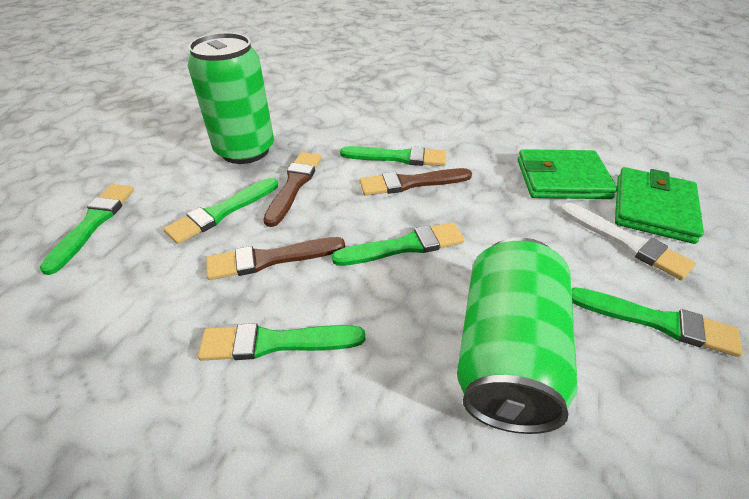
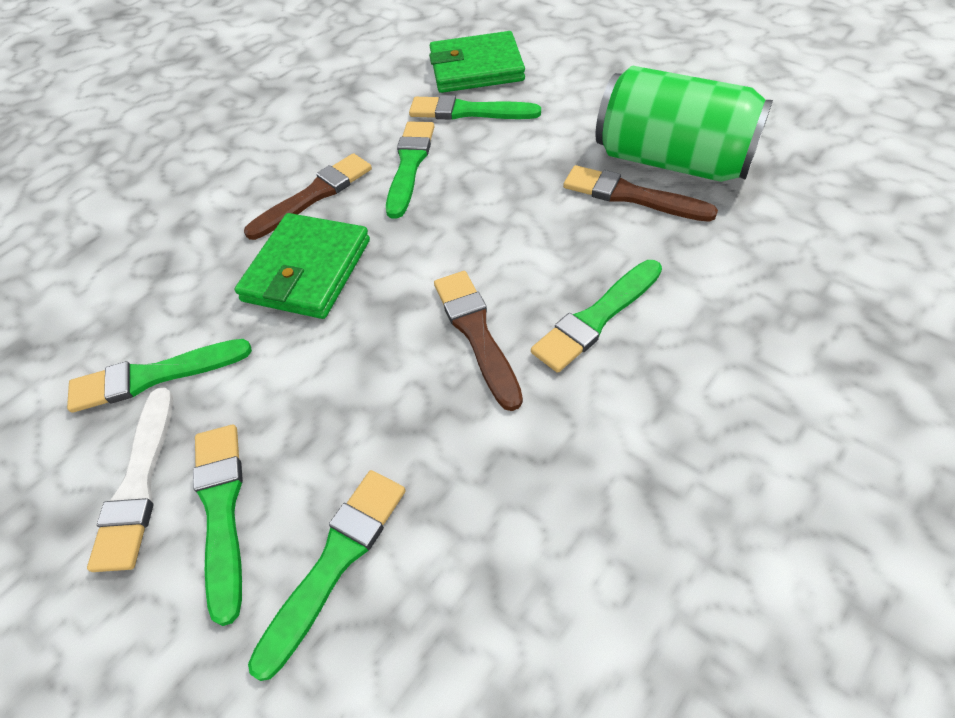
green can: [188,33,274,164] [457,237,578,434] = 2 -> [596,66,773,182] = 1

